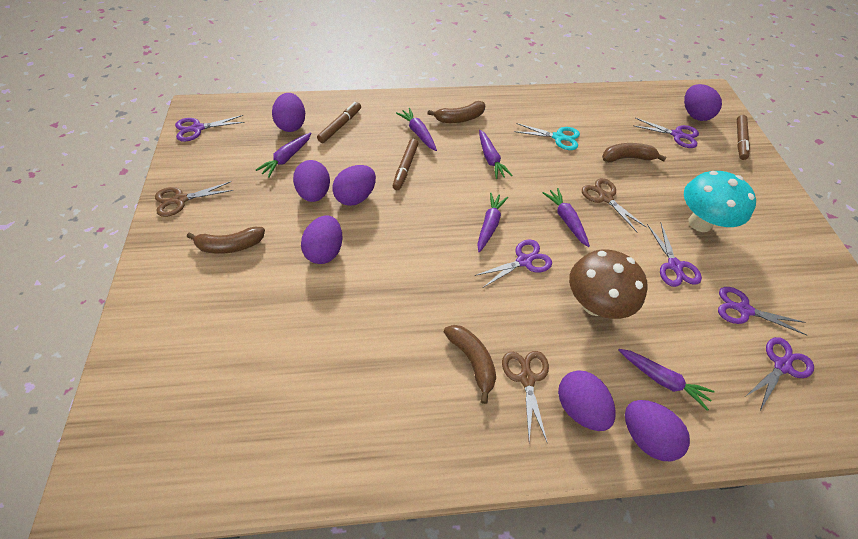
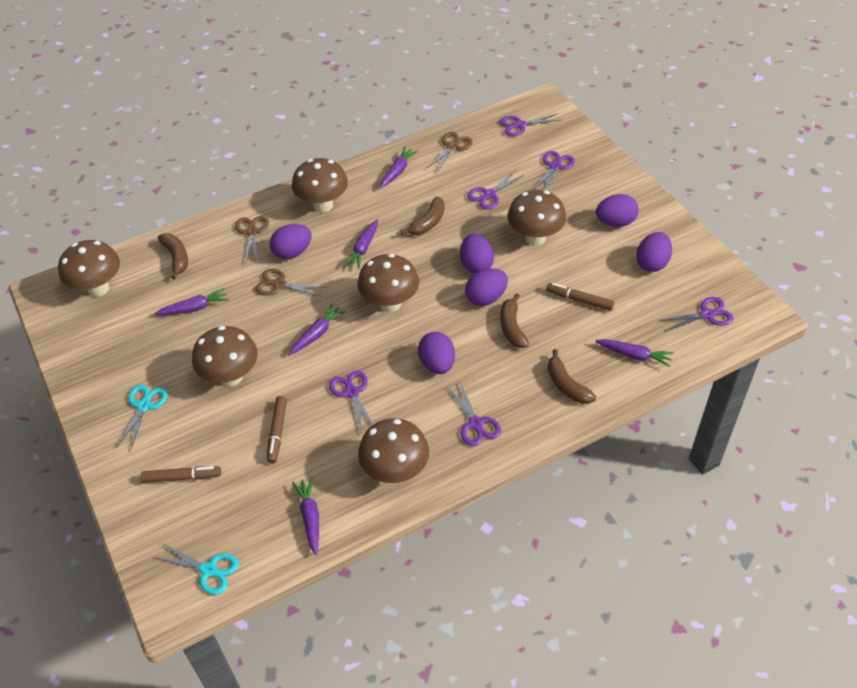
brown mushroom: [569,250,648,319] = 1 -> [58,240,120,297] [192,326,258,387] [292,158,348,212] [357,254,419,312] [358,418,429,483] [508,190,566,246] = 6
purple egg: [272,93,305,132] [293,160,330,202] [301,215,342,264] [332,165,376,206] [558,370,616,431] [625,400,690,461] [684,84,722,121] = 7 -> [270,224,312,259] [418,332,455,374] [460,234,494,274] [465,269,508,306] [596,194,639,227] [636,232,672,272] = 6
turquoise mushroom: [684,171,756,232] = 1 -> none = 0
turquoise scissors: [514,123,580,150] = 1 -> [116,385,168,448] [154,543,239,595] = 2

